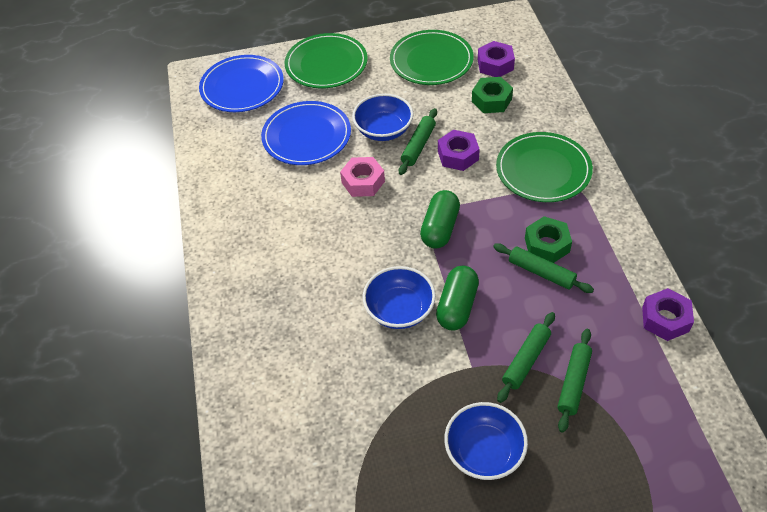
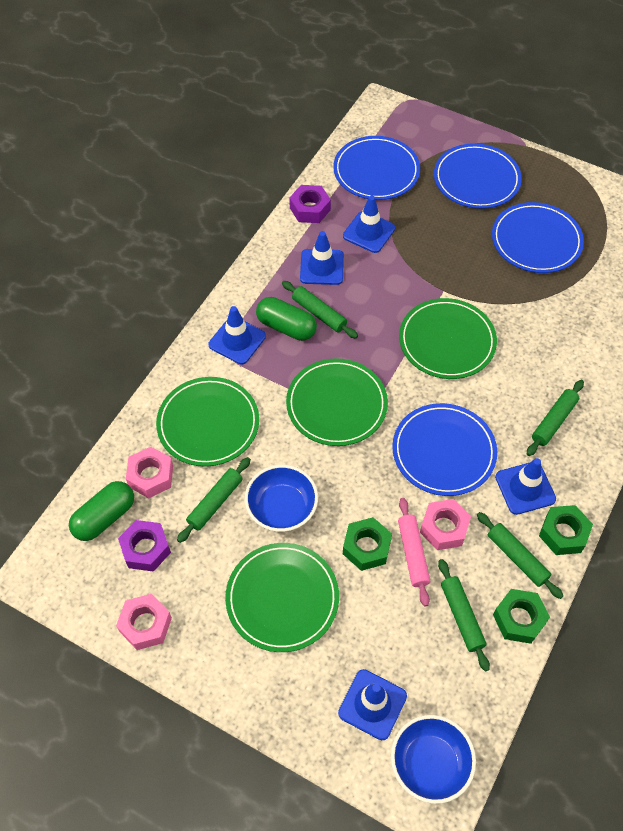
blue bowl: [352,94,414,141] [363,266,436,329] [444,402,528,480] = 3 -> [245,465,318,532] [391,715,476,804] = 2
blue plate: [199,55,284,112] [261,101,351,165] = 2 -> [333,136,420,200] [392,403,497,496] [434,143,522,209] [492,202,584,273] = 4
blue traffic cone: none = 0 -> [209,306,266,364] [300,231,344,285] [338,669,407,740] [343,195,395,253] [495,458,556,515] = 5
green nut: [472,77,513,113] [525,216,572,263] = 2 -> [343,517,392,571] [493,589,550,644] [539,505,593,555] = 3
green plate: [285,33,368,88] [390,30,474,85] [496,132,593,202] = 3 -> [156,377,259,467] [225,543,339,652] [286,358,388,446] [399,298,497,379] = 4
green rolling pin: [399,108,437,175] [493,243,594,293] [497,312,555,403] [557,329,592,433] = 4 -> [177,457,251,543] [282,281,358,339] [438,559,490,671] [477,512,563,599] [527,380,584,456] = 5
pink nut: [340,157,385,197] = 1 -> [116,594,172,650] [126,447,173,498] [420,499,471,550] = 3
pink rolling pin: none = 0 -> [398,498,430,606] = 1
purple nut: [438,130,480,171] [478,41,515,77] [642,288,694,341] = 3 -> [118,520,171,572] [289,185,331,223] = 2

